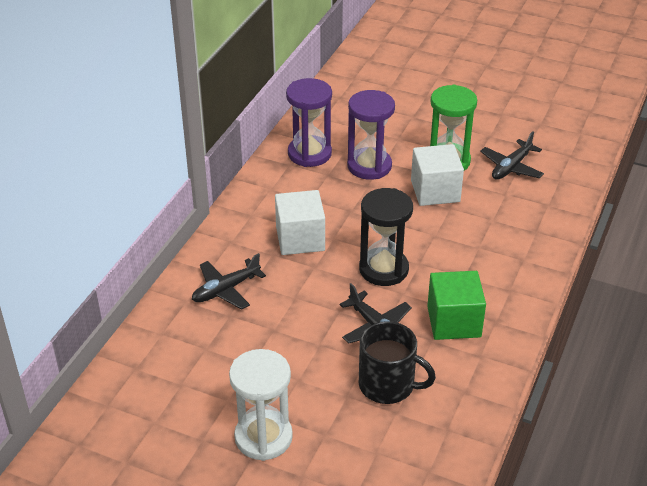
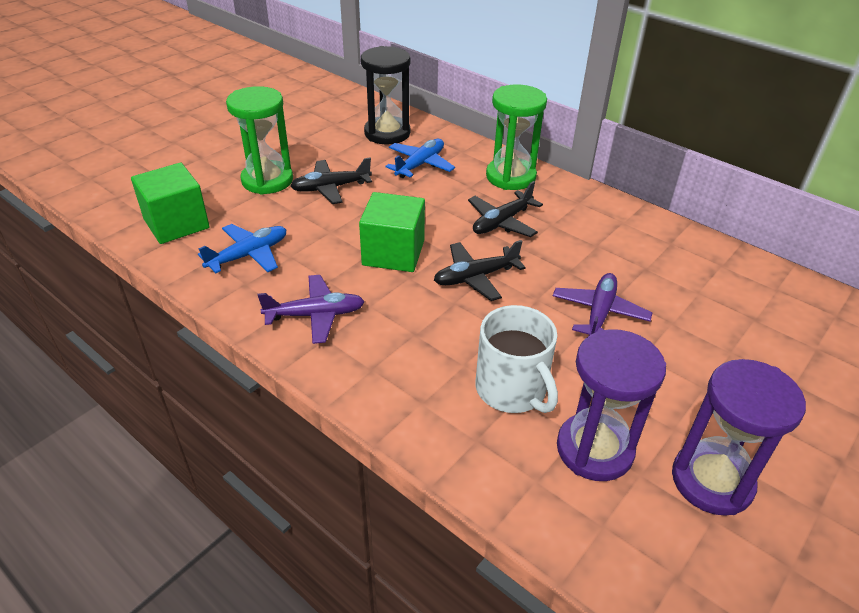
black mug: [359,321,436,404] = 1 -> none = 0
blue plane: none = 0 -> [198,224,287,273] [385,139,455,178] = 2
green cube: [427,271,486,340] = 1 -> [131,163,210,244] [359,192,425,272] = 2
green hourglass: [430,85,477,171] = 1 -> [226,86,293,195] [486,85,547,190] = 2
purple plane: none = 0 -> [258,275,365,344] [553,273,652,335] = 2
white cube: [275,190,325,255] [411,144,464,206] = 2 -> none = 0
white hourglass: [229,349,293,461] = 1 -> none = 0
white mug: none = 0 -> [476,305,558,413] = 1

